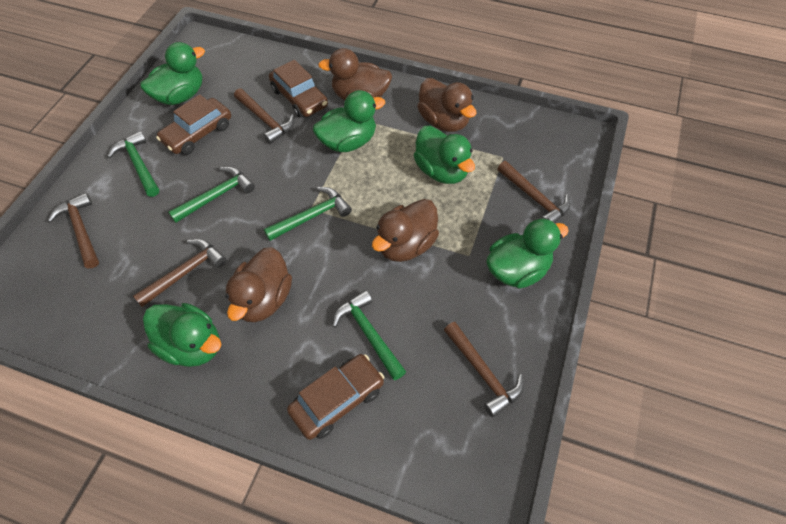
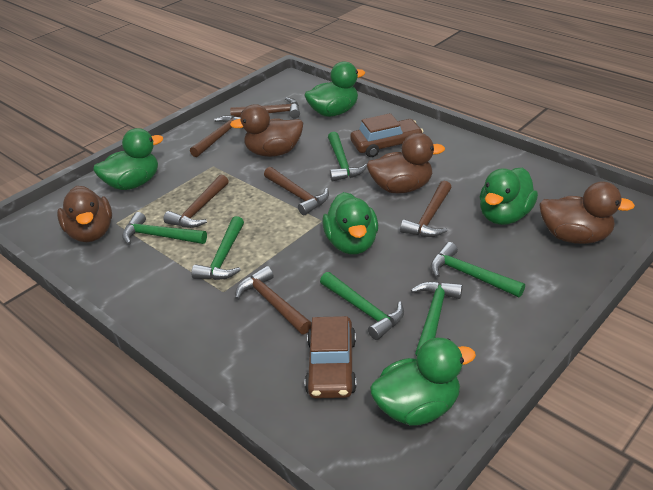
brown car: [156,94,231,155] [269,60,328,118] [287,354,384,440] = 3 -> [305,316,357,399] [350,113,424,157] = 2
brown hammer: [48,193,99,268] [133,239,227,307] [234,88,294,144] [444,322,524,417] [497,161,571,223] = 5 -> [164,175,229,228] [190,115,244,157] [230,97,300,119] [235,266,311,334] [264,167,329,215] [400,181,452,237] = 6
green hammer: [107,131,159,197] [168,167,255,223] [264,187,352,241] [332,290,406,380] = 4 -> [122,212,207,245] [191,216,244,280] [320,272,404,340] [328,132,367,182] [411,281,463,356] [430,242,525,297] = 6

